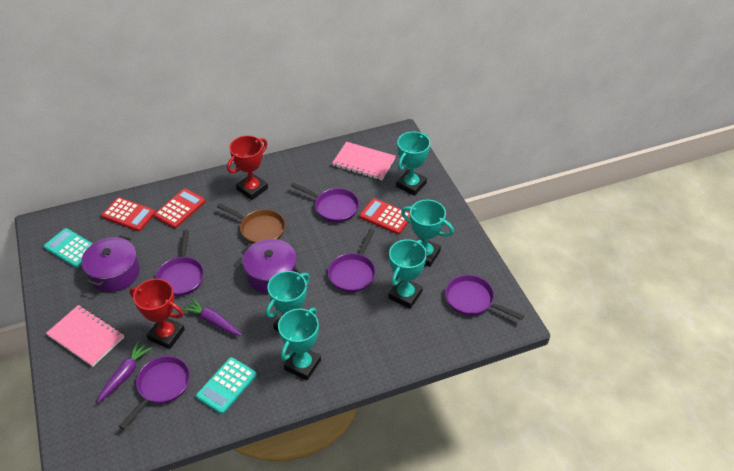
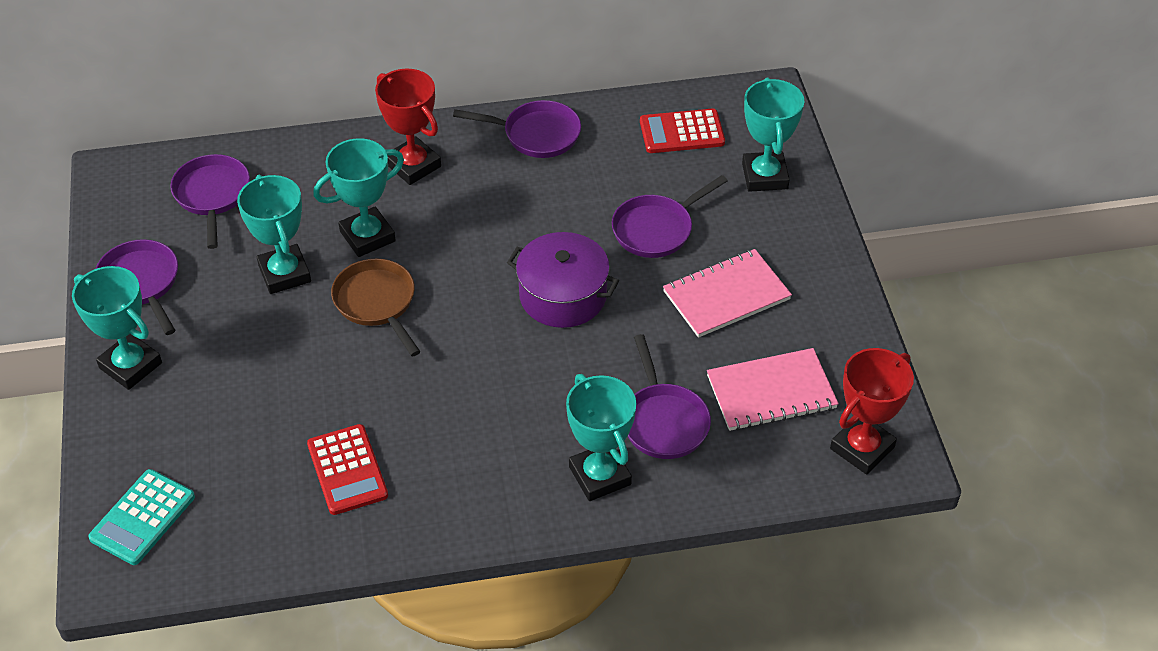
purple carrot: [97,341,152,403] [182,298,242,336] = 2 -> none = 0
purple pot: [81,235,140,292] [241,239,300,294] = 2 -> [507,232,619,328] = 1
red calculator: [102,197,156,231] [154,189,205,228] [360,198,410,234] = 3 -> [307,424,388,515] [640,108,725,153] = 2
turquoise calculator: [44,228,93,268] [196,357,257,414] = 2 -> [88,469,195,565] = 1

